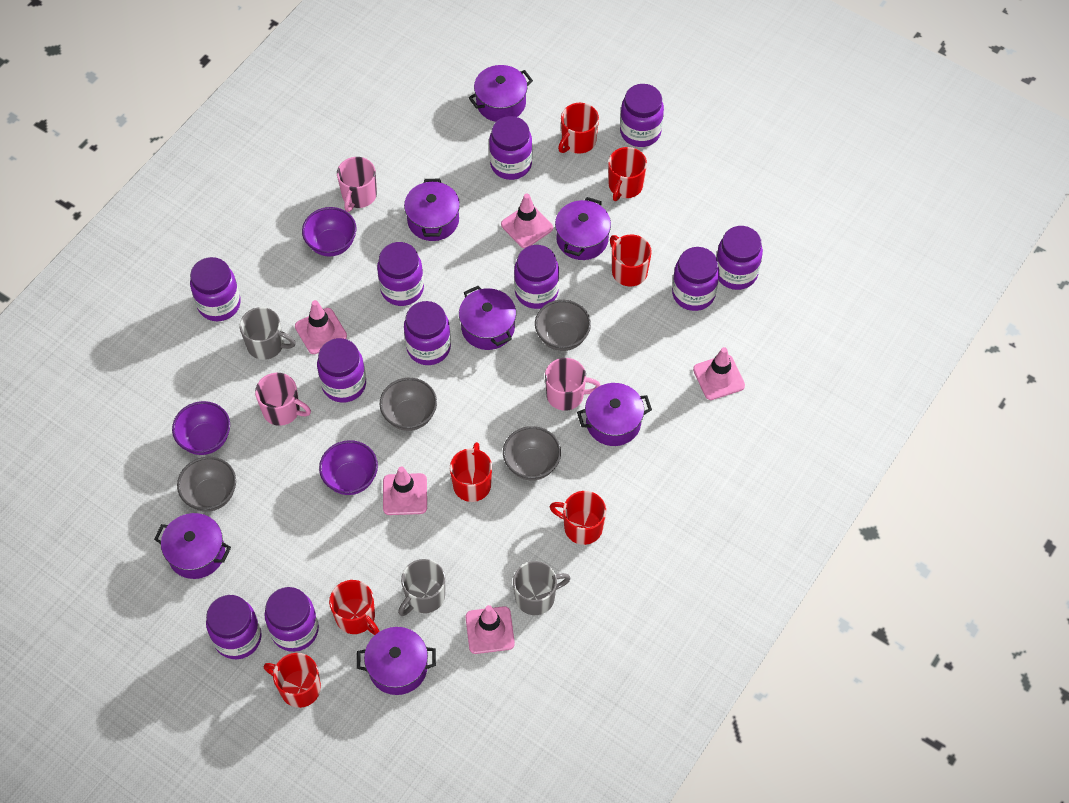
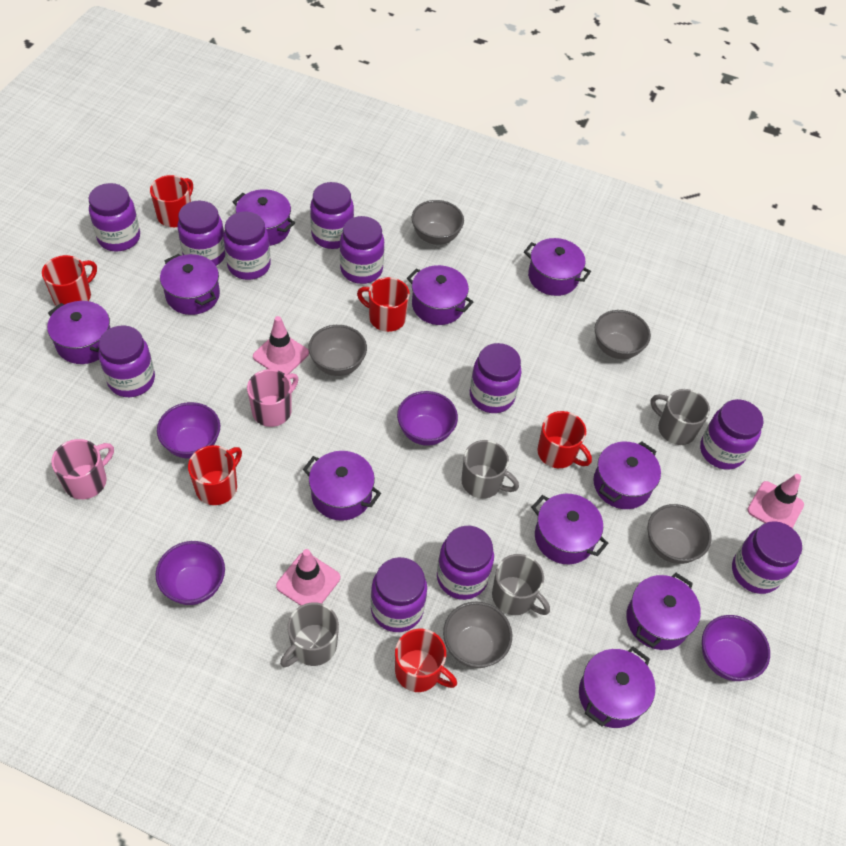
grey bowl: [177,457,236,512] [380,378,437,431] [503,426,561,480] [535,300,591,351] = 4 -> [308,325,367,376] [411,200,464,245] [443,601,512,668] [595,310,651,359] [648,504,711,564] = 5
grey mug: [239,307,296,360] [398,559,445,616] [513,561,571,615] = 3 -> [280,602,339,667] [461,440,519,499] [492,554,550,615] [650,389,710,445] = 4
pink mug: [255,373,311,426] [337,157,377,212] [545,358,601,411] = 3 -> [51,439,114,499] [247,369,298,427] = 2
pink traffic cone: [295,300,347,354] [383,466,427,515] [466,605,515,654] [501,193,553,248] [693,347,745,400] = 5 -> [253,316,309,375] [276,549,340,606] [747,474,804,528] = 3
purple bowl: [172,401,230,455] [302,207,357,257] [319,440,378,495] = 3 -> [156,541,225,605] [157,402,220,458] [397,391,458,446] [702,615,770,681] = 4
purple pot: [154,513,231,579] [357,627,436,695] [404,179,460,241] [459,286,516,350] [469,65,533,122] [555,197,611,260] [577,383,652,446] = 7 -> [47,301,110,364] [160,254,220,315] [232,189,295,246] [303,451,381,521] [407,265,473,325] [524,238,591,296] [531,494,609,564] [579,647,655,728] [593,441,661,509] [626,573,701,650] = 10
red mug: [264,653,321,708] [329,580,380,635] [450,442,492,502] [550,491,606,545] [558,103,599,154] [608,147,647,201] [610,235,652,287] = 7 -> [42,255,97,306] [150,175,193,227] [188,445,242,505] [357,277,410,332] [395,629,457,692] [537,411,592,468] = 6

